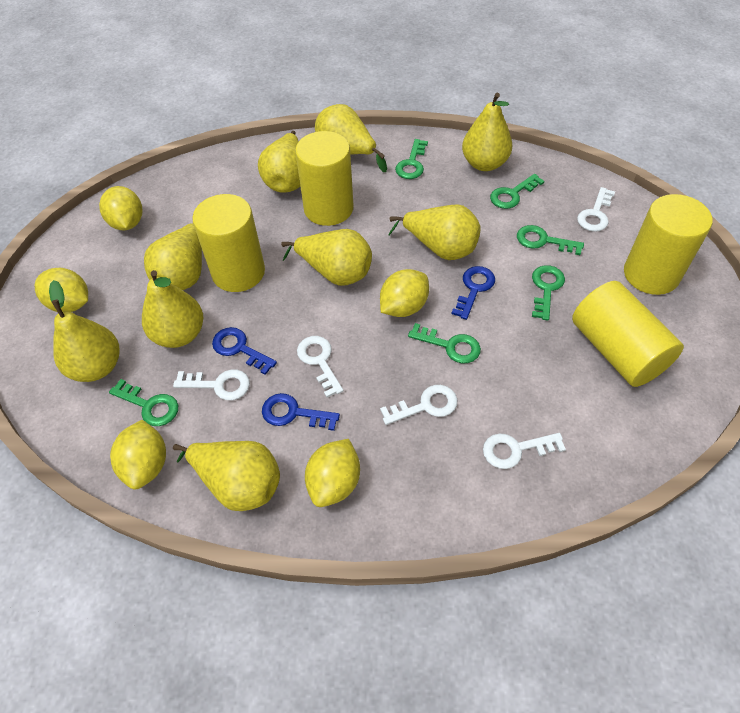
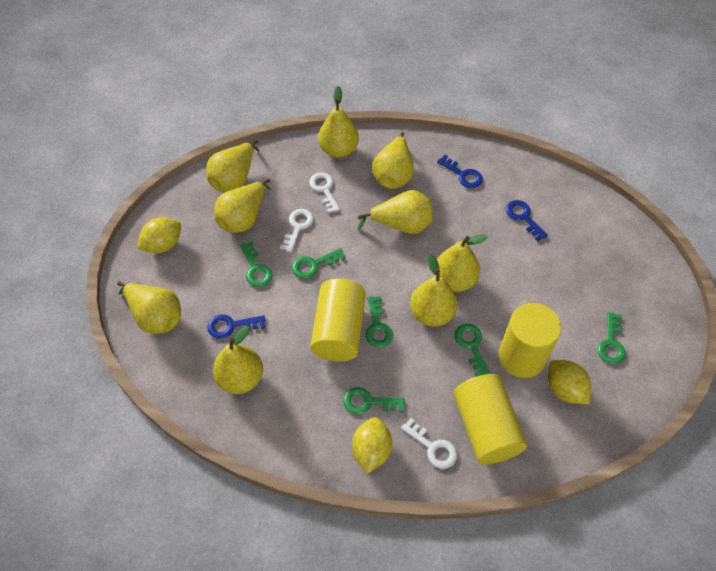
white key: [173,370,250,400] [297,336,344,397] [380,385,458,425] [483,433,566,469] [577,187,615,232] = 5 -> [280,209,314,252] [309,172,340,213] [401,418,457,469] = 3
yellow cylinder: [192,194,265,292] [295,131,354,226] [572,281,684,387] [624,194,713,295] = 4 -> [310,279,366,362] [454,374,527,464] [499,303,561,378] = 3
yellow lemon: [35,268,88,312] [99,186,142,230] [110,420,166,489] [305,439,360,507] [380,269,429,317] = 5 -> [137,217,181,253] [352,417,392,474] [548,360,591,404] = 3

